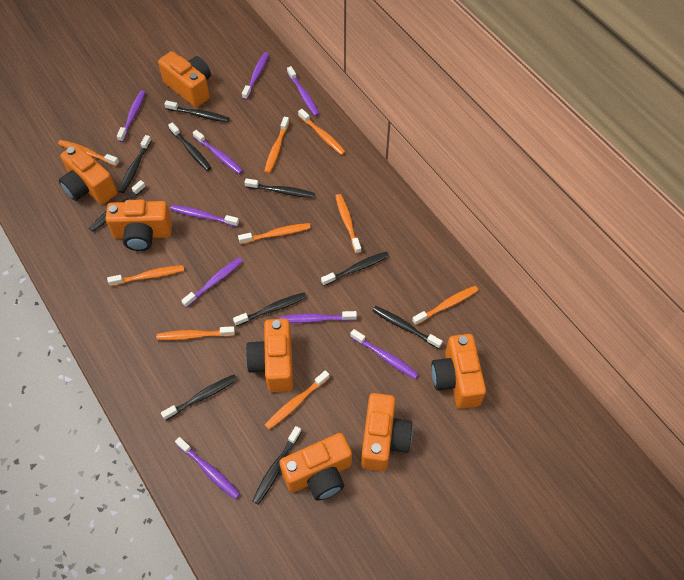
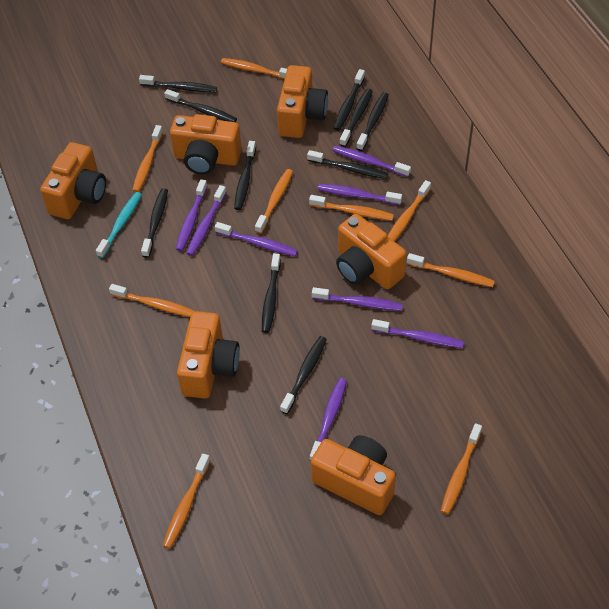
orange camera: [59,144,117,204] [106,200,172,251] [158,51,211,107] [246,319,293,392] [279,433,352,501] [361,393,413,471] [431,334,486,409] = 7 -> [40,142,106,219] [170,114,242,175] [177,311,240,399] [277,65,328,138] [311,435,396,515] [336,214,407,289] = 6
purple toothbrush: [117,90,146,142] [170,205,239,227] [175,437,240,499] [181,257,243,308] [193,130,243,174] [242,52,269,100] [279,311,357,323] [287,66,319,116] [350,329,418,379] = 9 -> [176,179,207,251] [186,185,227,256] [215,222,298,256] [310,378,347,461] [312,287,403,311] [318,184,402,205] [332,146,411,177] [371,319,464,348] = 8
turquoise toothbrush: none = 0 -> [96,192,142,258] = 1

